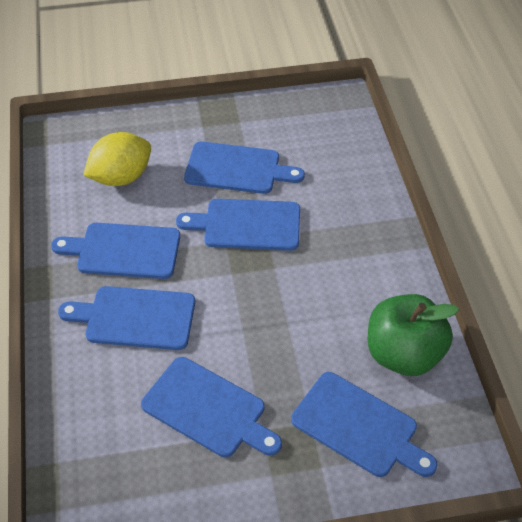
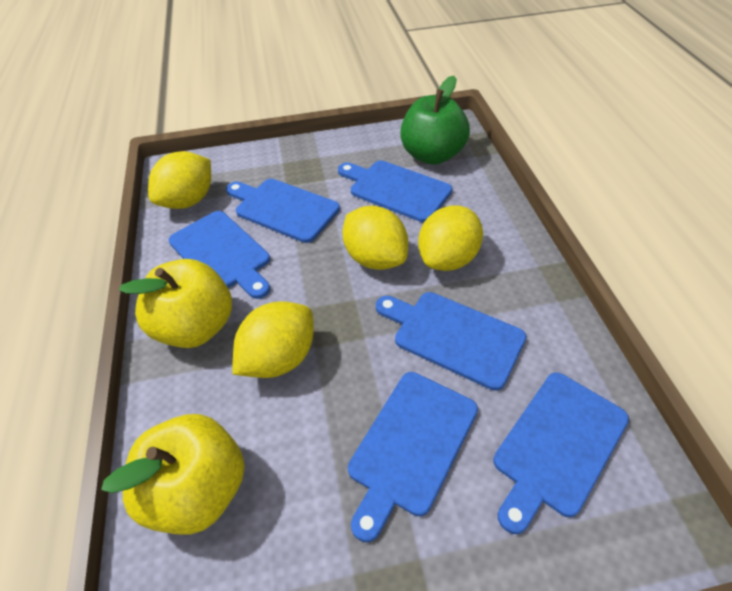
yellow apple: none = 0 -> [101,414,245,535] [119,259,232,348] = 2
yellow lemon: [83,132,151,186] = 1 -> [148,151,211,209] [232,302,314,378] [342,206,408,270] [418,205,483,271] = 4

